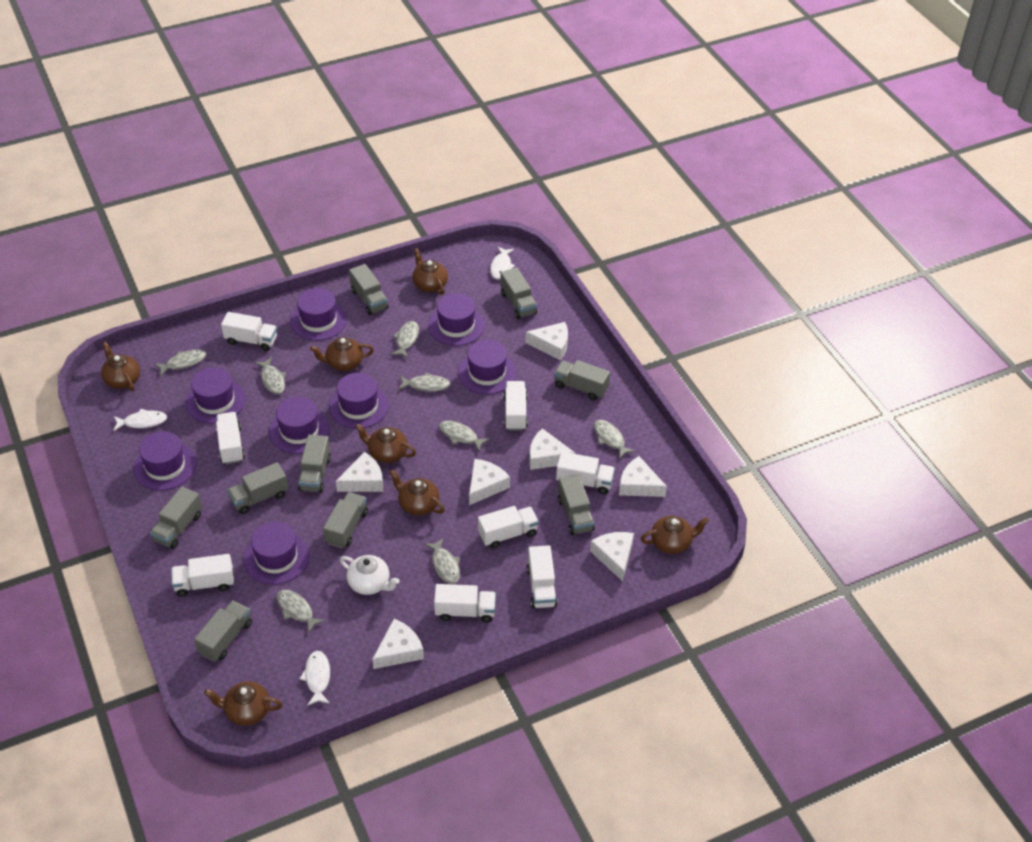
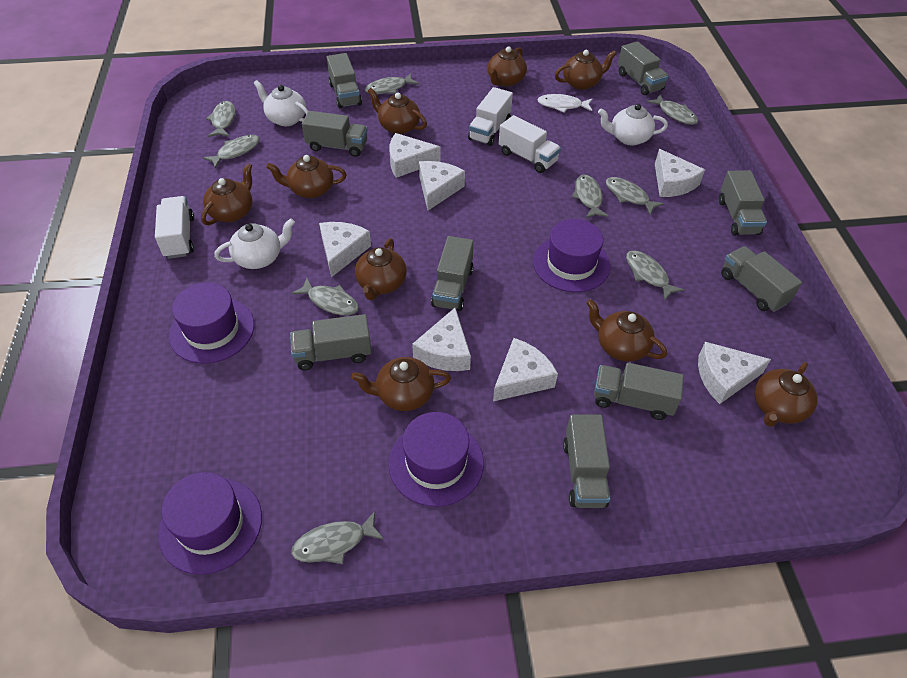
brown teapot: [101,342,140,391] [204,681,283,726] [310,337,374,371] [355,424,416,463] [389,470,445,516] [412,248,448,295] [640,516,709,554] = 7 -> [201,163,252,225] [266,155,347,198] [352,357,451,411] [355,238,407,300] [368,88,427,134] [487,46,527,87] [555,50,617,90] [586,299,667,361] [755,362,818,427] = 9
grey fish: [154,350,206,376] [254,357,286,394] [277,590,325,633] [391,321,419,358] [398,372,451,392] [424,538,460,584] [439,420,490,452] [594,420,635,460] = 8 -> [203,135,260,168] [206,101,236,137] [291,511,384,564] [292,278,359,316] [365,73,419,94] [572,175,608,219] [606,177,664,215] [626,250,684,300] [647,94,698,125] = 9
purple hat: [134,431,197,490] [185,367,246,423] [244,522,310,585] [269,396,330,454] [290,288,347,341] [329,373,389,429] [428,293,485,346] [458,340,516,394] = 8 -> [158,472,262,575] [169,283,254,364] [389,412,484,507] [533,219,610,292] = 4
white fish: [113,409,167,431] [300,651,330,706] [490,247,515,279] = 3 -> [537,94,592,112] = 1
white teapot: [340,555,400,595] = 1 -> [214,219,295,269] [253,80,308,126] [598,104,668,146] = 3
white truck: [171,554,234,597] [216,412,245,464] [221,312,277,351] [434,584,496,623] [478,506,539,549] [504,381,528,431] [527,545,558,608] [556,452,615,495] = 8 -> [155,196,194,259] [468,87,513,146] [499,115,561,173] = 3

